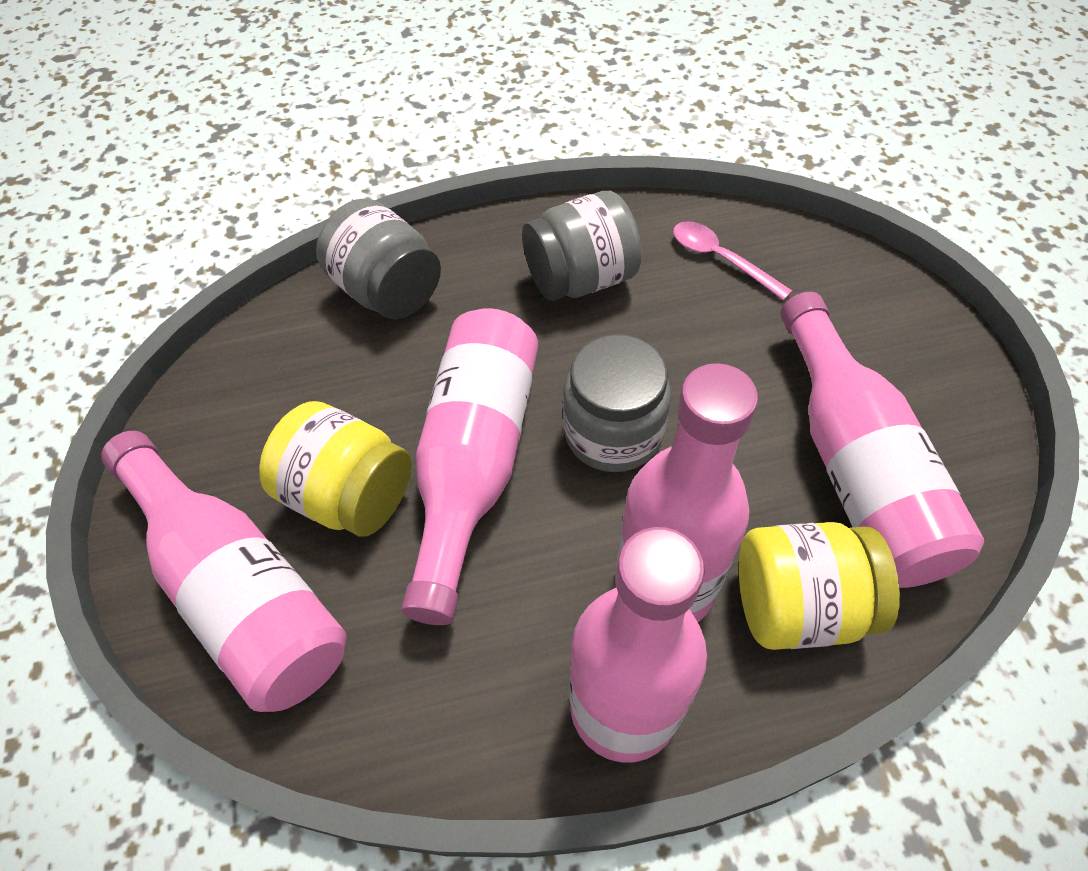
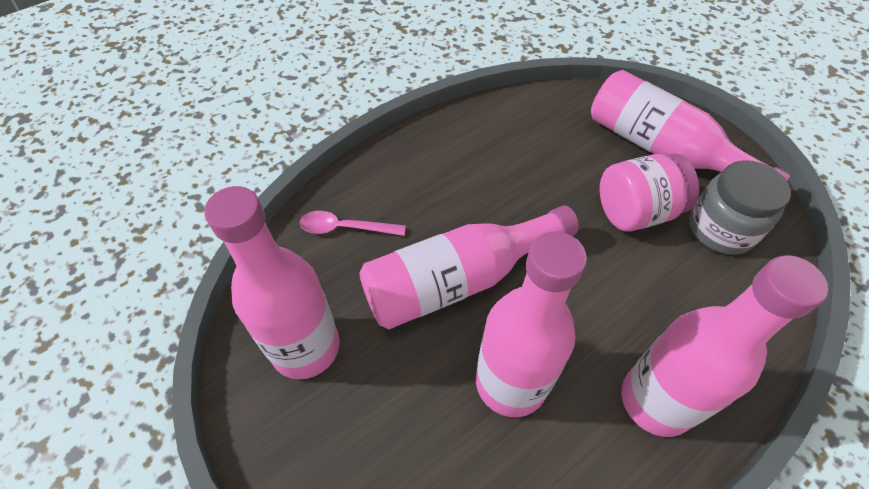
grey jar: [316,198,441,320] [522,191,642,301] [563,334,671,472] = 3 -> [689,160,791,255] = 1
pink jar: none = 0 -> [600,154,699,232] = 1
yellow jar: [259,401,411,537] [739,522,900,650] = 2 -> none = 0

